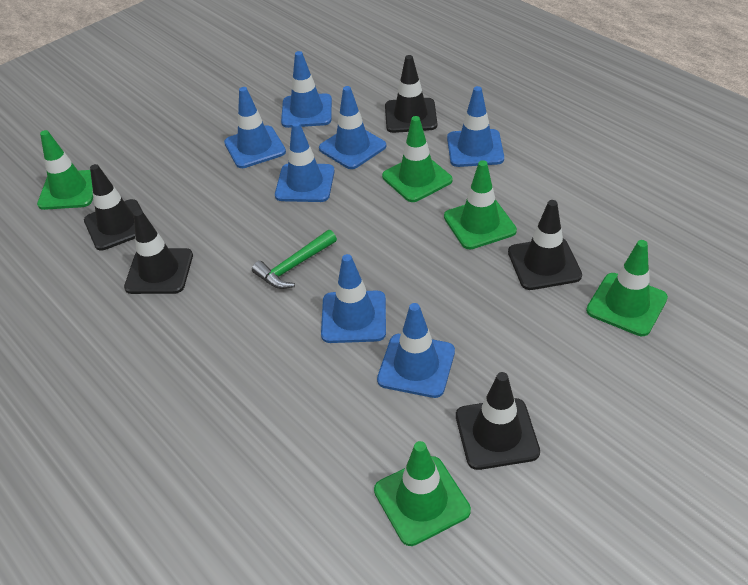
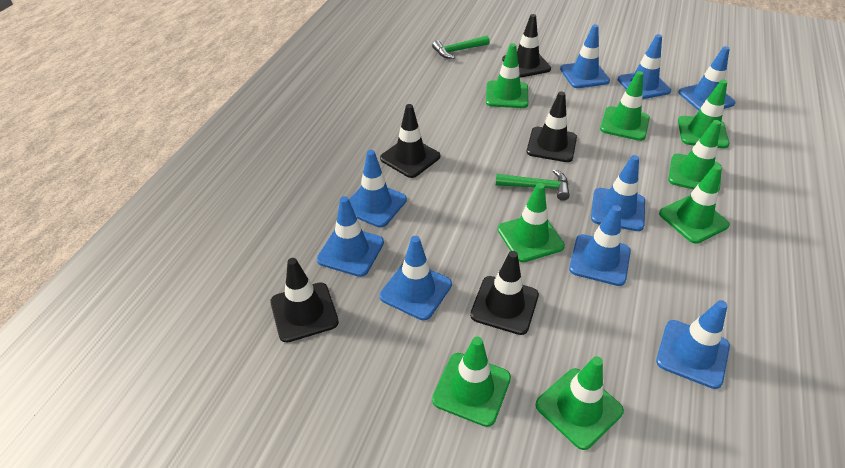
blue traffic cone: [224,87,286,168] [275,122,335,202] [281,51,332,128] [319,86,386,169] [321,254,386,343] [377,303,455,398] [447,86,504,167] = 7 -> [317,196,384,277] [349,150,407,228] [380,236,452,320] [560,24,610,88] [569,205,631,286] [591,155,645,231] [618,34,671,99] [656,300,730,389] [678,46,736,111] = 9
green hammer: [252,230,337,289] = 1 -> [432,36,490,59] [496,169,570,201] = 2
green traffic cone: [37,130,93,210] [374,441,471,546] [382,116,453,202] [444,160,517,249] [586,240,668,336] = 5 -> [432,337,511,427] [486,43,528,108] [498,183,565,262] [536,356,624,450] [600,71,650,141] [659,165,730,244] [668,120,721,192] [678,79,729,148] = 8

